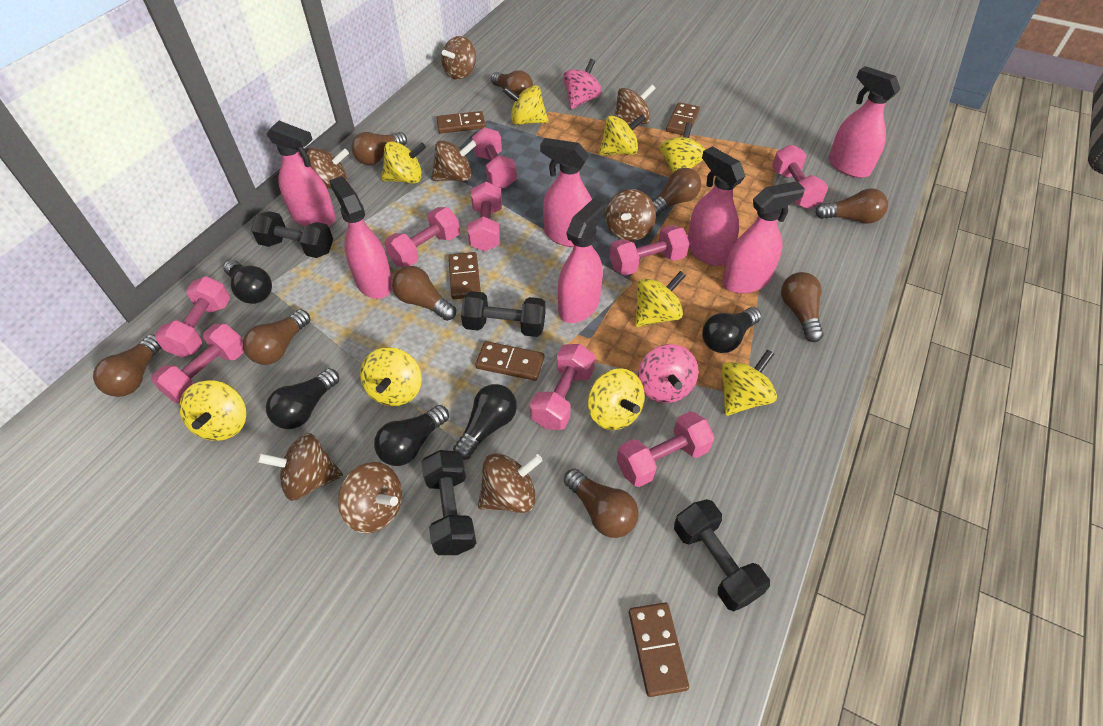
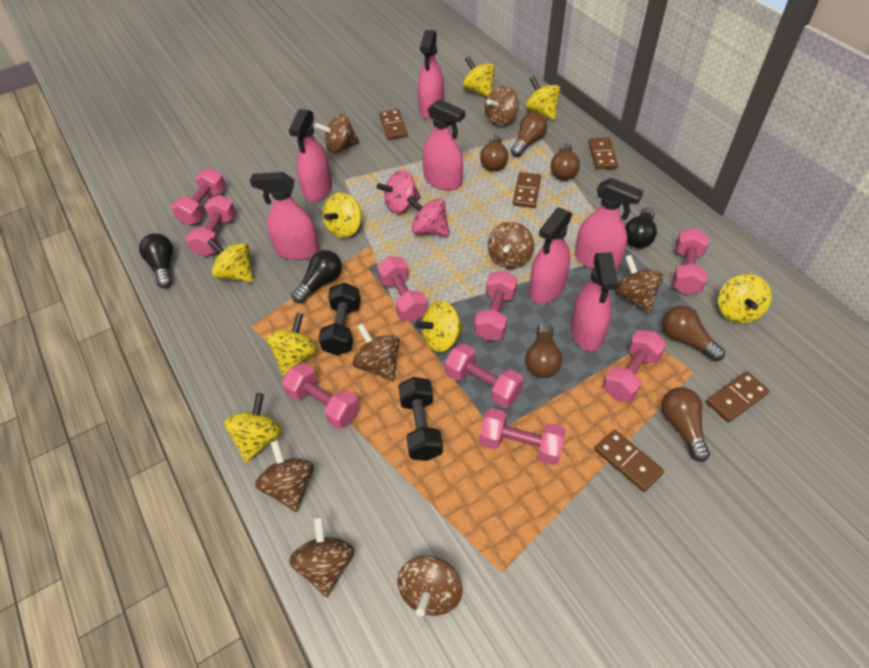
black dumbbell: [251,211,333,258] [422,450,476,555] [461,291,545,337] [674,499,770,611] = 4 -> [319,283,361,355] [398,377,443,461] = 2
black light bulb: [223,260,272,304] [266,368,339,429] [374,405,449,466] [453,384,517,460] [702,307,761,353] = 5 -> [139,233,173,288] [292,250,342,303] [625,207,657,248] = 3
brown light bulb: [93,334,162,397] [243,309,310,365] [351,132,407,165] [392,266,456,321] [491,70,533,101] [564,468,639,538] [652,168,701,216] [781,272,824,342] [815,188,888,224] = 9 -> [480,135,509,171] [511,112,547,157] [525,322,562,378] [551,143,580,180] [661,387,710,462] [662,306,725,361] = 6
yellow spinning top: [179,380,246,441] [360,347,422,406] [382,141,426,184] [503,85,548,125] [588,368,645,430] [599,115,645,155] [635,271,686,327] [660,123,705,173] [721,349,777,416] = 9 -> [207,238,254,283] [224,393,282,463] [266,313,318,376] [322,193,361,238] [415,301,464,352] [463,56,495,97] [526,76,560,120] [718,274,772,324] = 8

